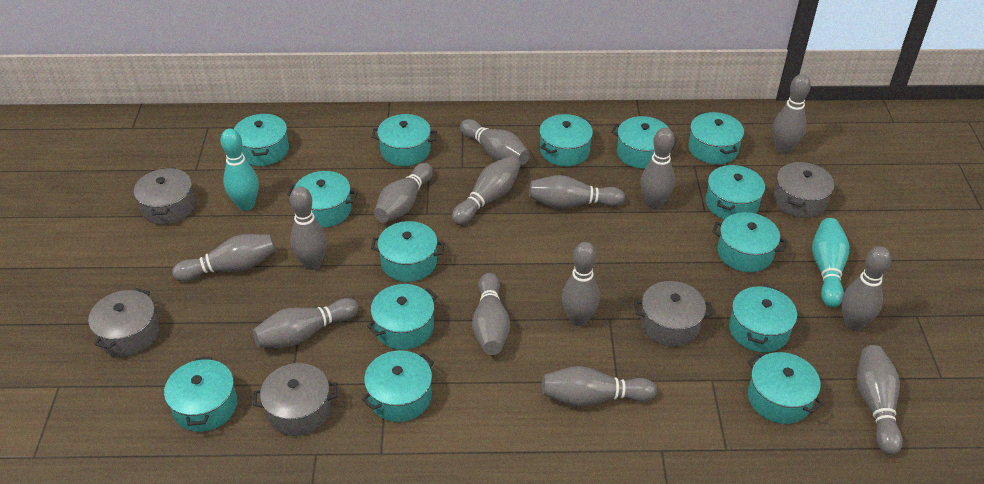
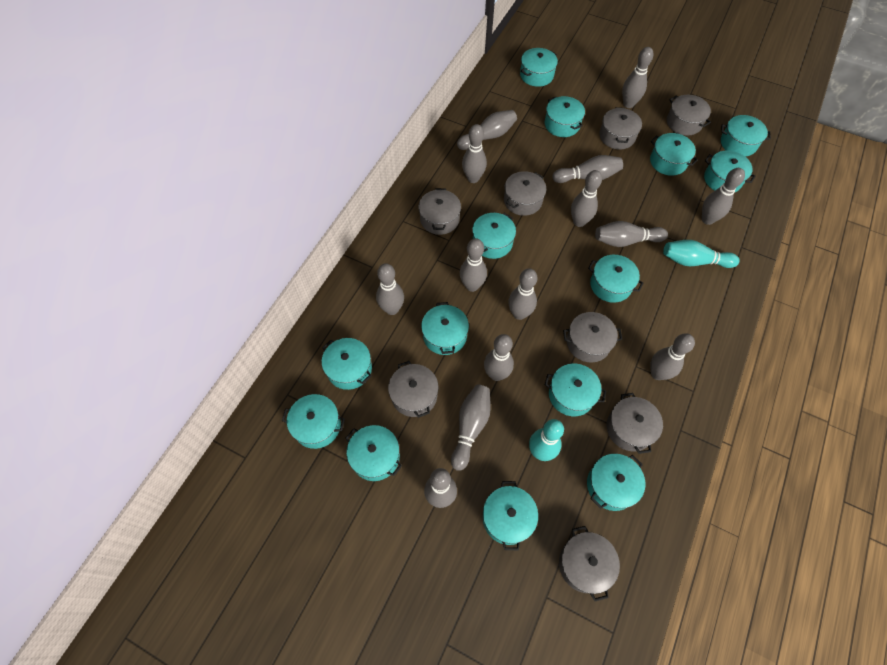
grey pot: [88,288,159,356] [134,167,195,225] [253,363,337,436] [634,281,713,347] [773,162,834,218] = 5 -> [388,361,439,418] [418,188,461,235] [504,171,547,216] [559,526,620,601] [563,312,622,363] [599,107,642,149] [607,393,663,454] [667,95,711,135] = 8

